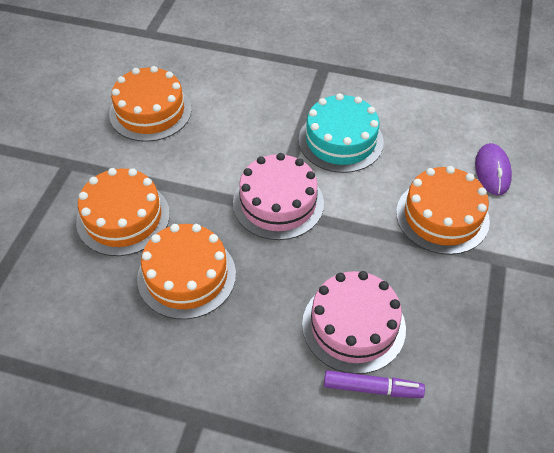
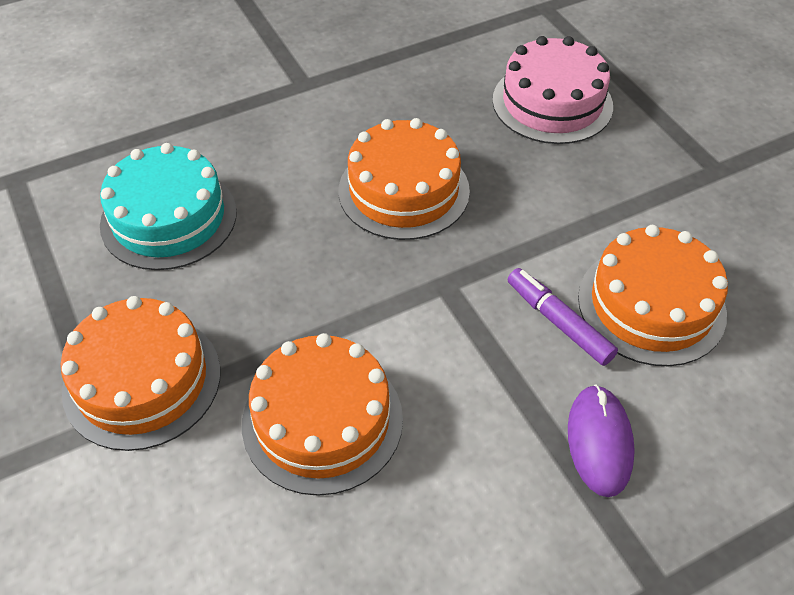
pink cake: [233,153,324,240] [302,271,406,374] = 2 -> [492,36,613,144] = 1

